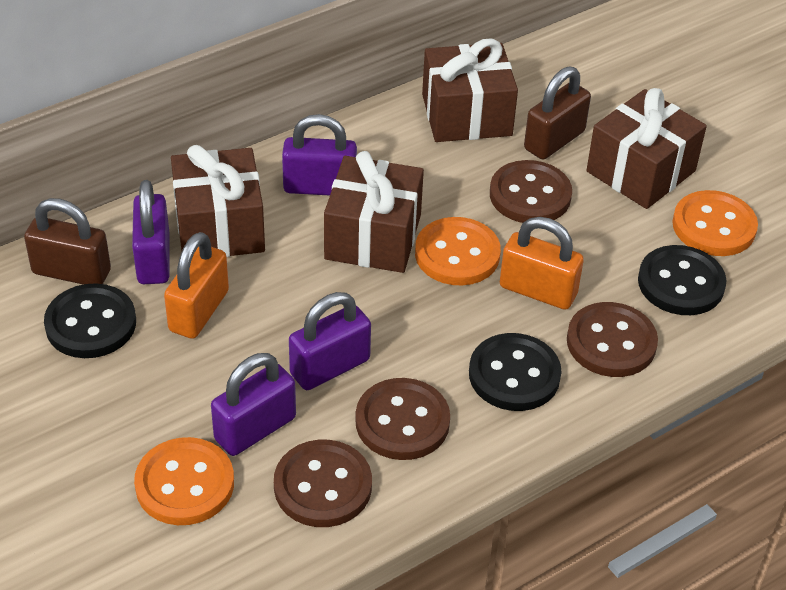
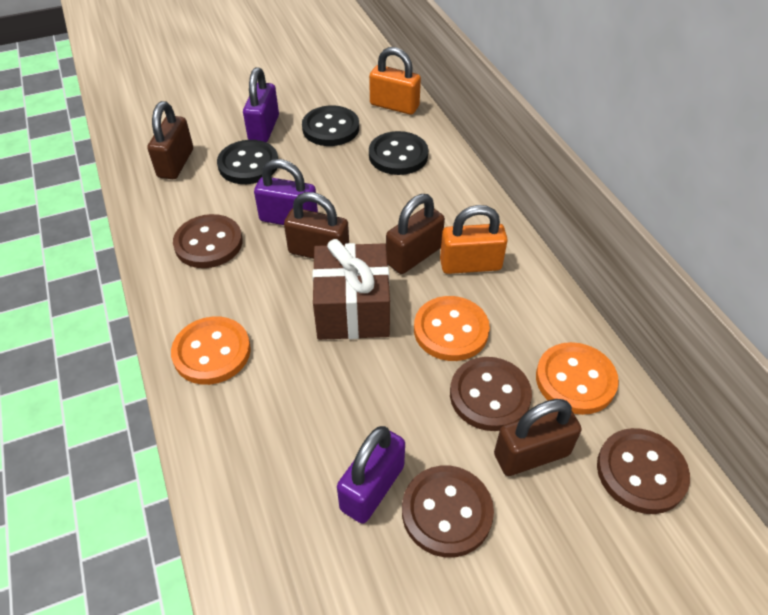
brown gift: [171,145,265,257] [324,151,424,273] [422,39,518,142] [586,88,707,209] = 4 -> [312,239,390,340] = 1
brown padlock: [24,198,111,285] [524,66,591,160] = 2 -> [147,101,193,179] [284,192,349,259] [386,194,445,274] [494,399,582,476] = 4
purple padlock: [132,180,169,284] [211,353,296,456] [282,114,357,196] [289,292,371,390] = 4 -> [243,67,279,142] [254,159,318,225] [337,426,405,524] = 3

